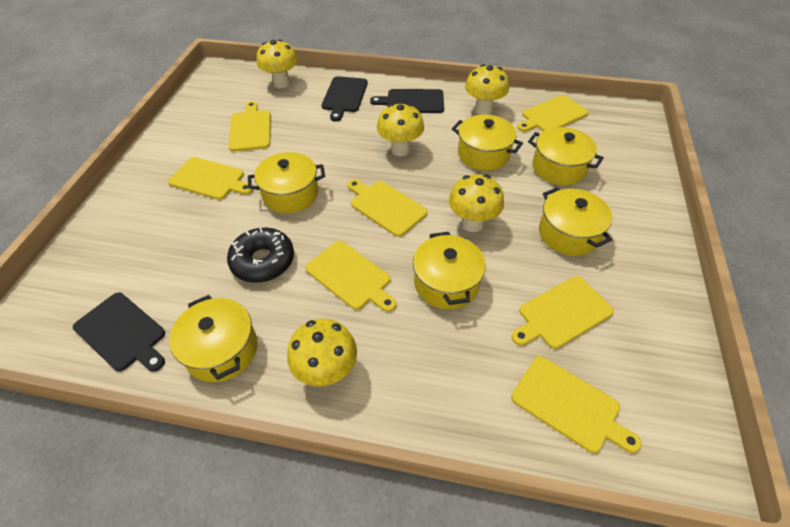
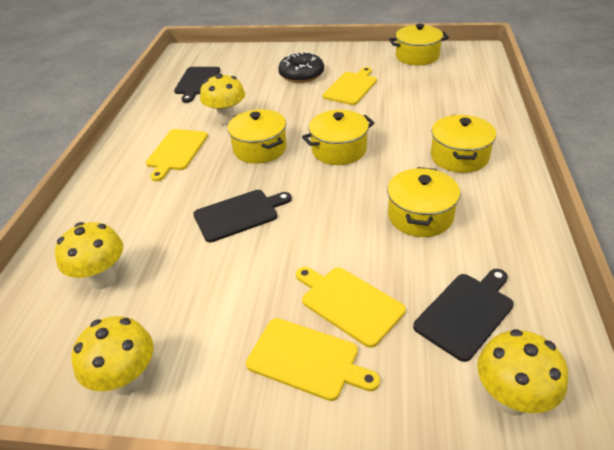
yellow cutting board: [168,157,253,200] [229,101,271,152] [305,241,396,312] [347,179,428,237] [511,276,614,349] [511,356,642,453] [517,95,589,132] = 7 -> [146,129,208,181] [246,318,380,401] [296,267,406,348] [322,67,377,105] = 4
yellow mushroom: [257,39,298,88] [287,319,357,386] [377,103,424,156] [449,174,504,232] [465,64,509,115] = 5 -> [55,222,123,290] [71,316,154,396] [200,73,245,125] [477,329,568,416] = 4
yellow pot: [169,295,258,382] [248,152,325,213] [413,232,486,310] [452,114,523,171] [528,127,604,185] [539,187,612,256] = 6 -> [227,109,287,164] [302,110,375,165] [387,167,460,237] [389,24,449,65] [431,115,496,173] = 5

